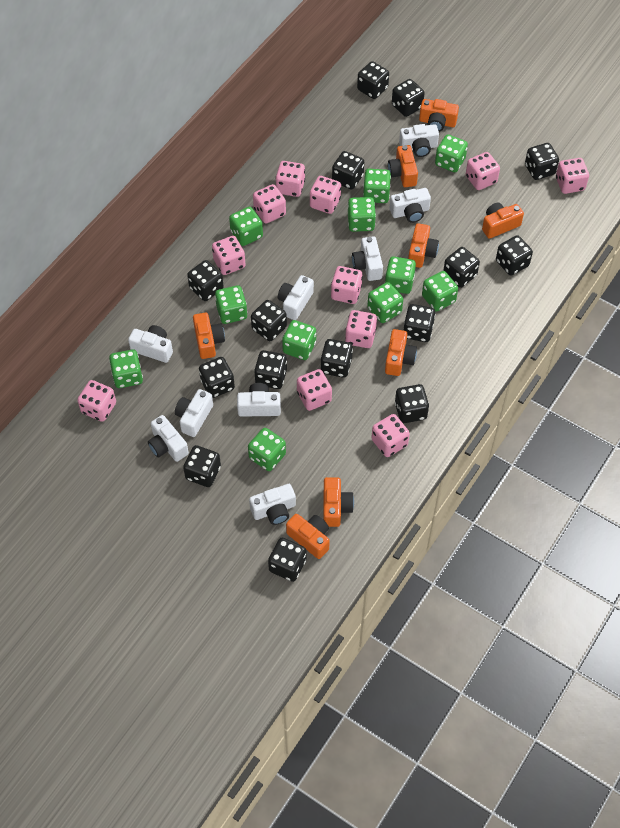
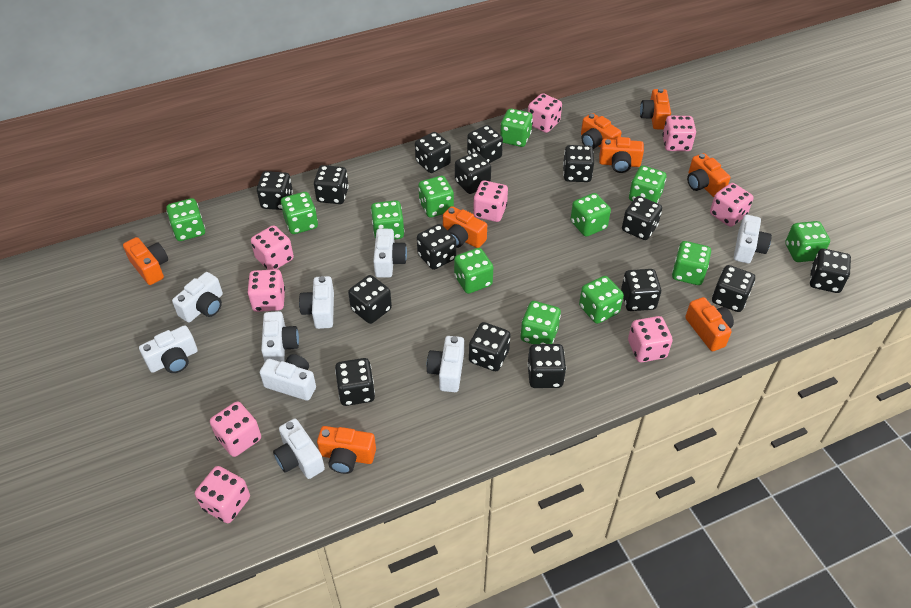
green dice: [109,349,143,388] [215,285,247,324] [229,207,263,246] [248,428,286,471] [282,320,316,360] [348,197,376,232] [363,169,391,203] [367,282,403,323] [385,256,416,294] [422,271,458,312] [435,134,468,172] = 11 -> [166,198,205,241] [281,192,318,234] [371,200,404,239] [418,176,454,217] [454,248,493,294] [500,108,533,147] [521,301,561,344] [570,193,611,237] [579,276,624,324] [629,165,666,203] [672,241,711,285] [785,221,830,262] = 12
pink dice: [77,380,116,422] [212,236,245,275] [253,184,286,223] [276,161,305,197] [297,369,332,411] [310,176,341,214] [331,266,362,304] [345,310,377,348] [371,414,410,457] [466,152,500,190] [556,158,589,194] = 11 -> [195,466,250,523] [210,401,261,457] [247,269,285,312] [251,225,294,270] [473,180,508,222] [528,93,562,133] [628,316,673,362] [662,116,696,151] [710,183,753,227] = 9

